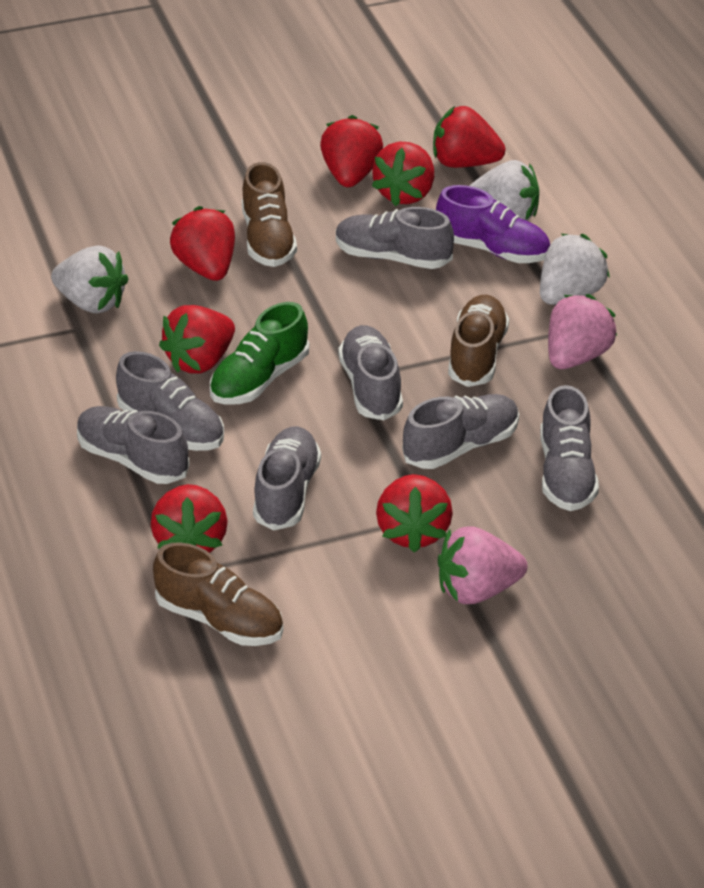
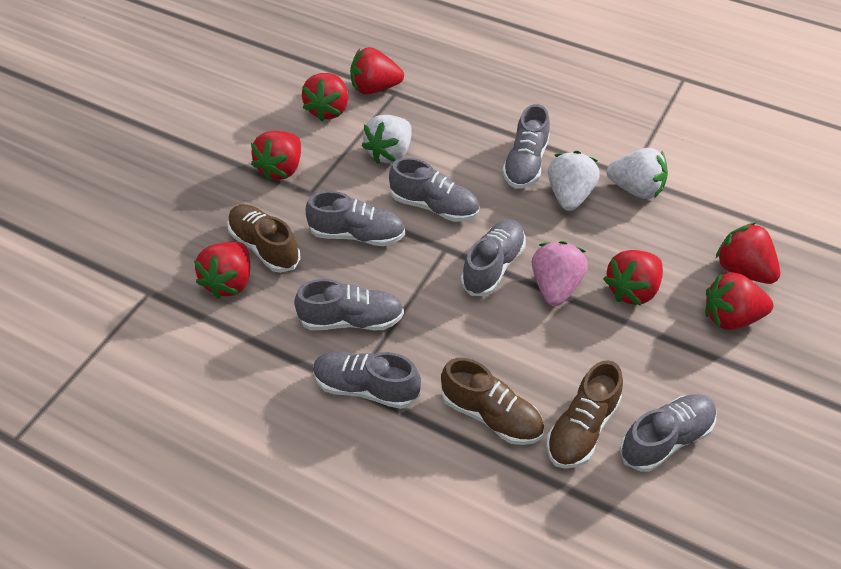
green shoe: [210,302,309,404] = 1 -> none = 0
pink strawberry: [438,526,527,604] [548,294,617,369] = 2 -> [532,241,588,306] = 1
purple shoe: [436,185,550,263] = 1 -> none = 0

